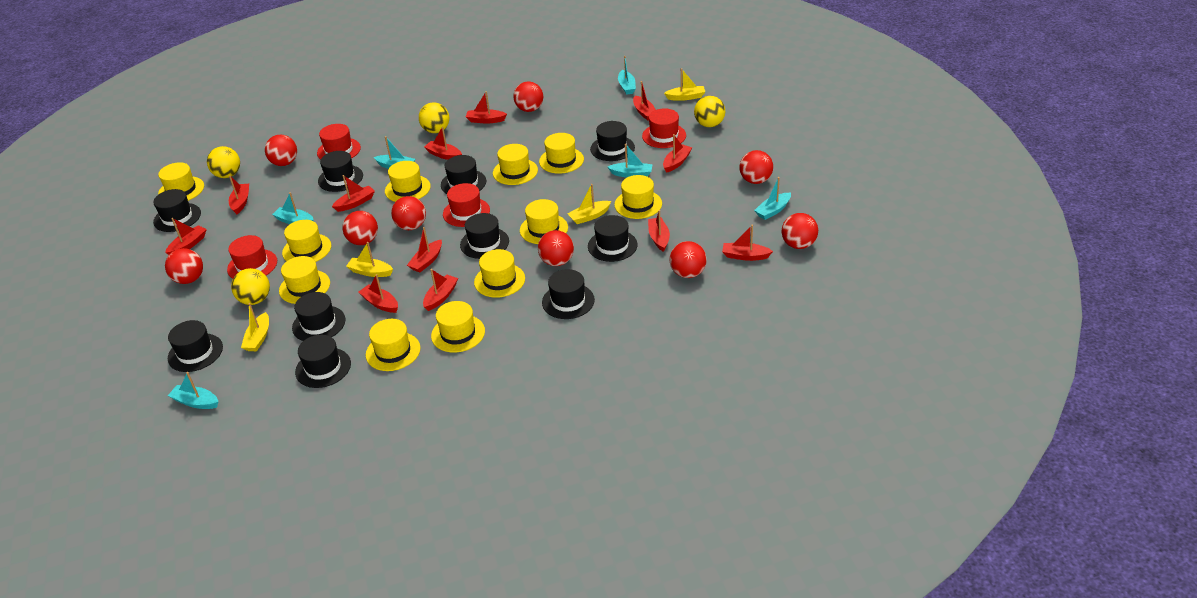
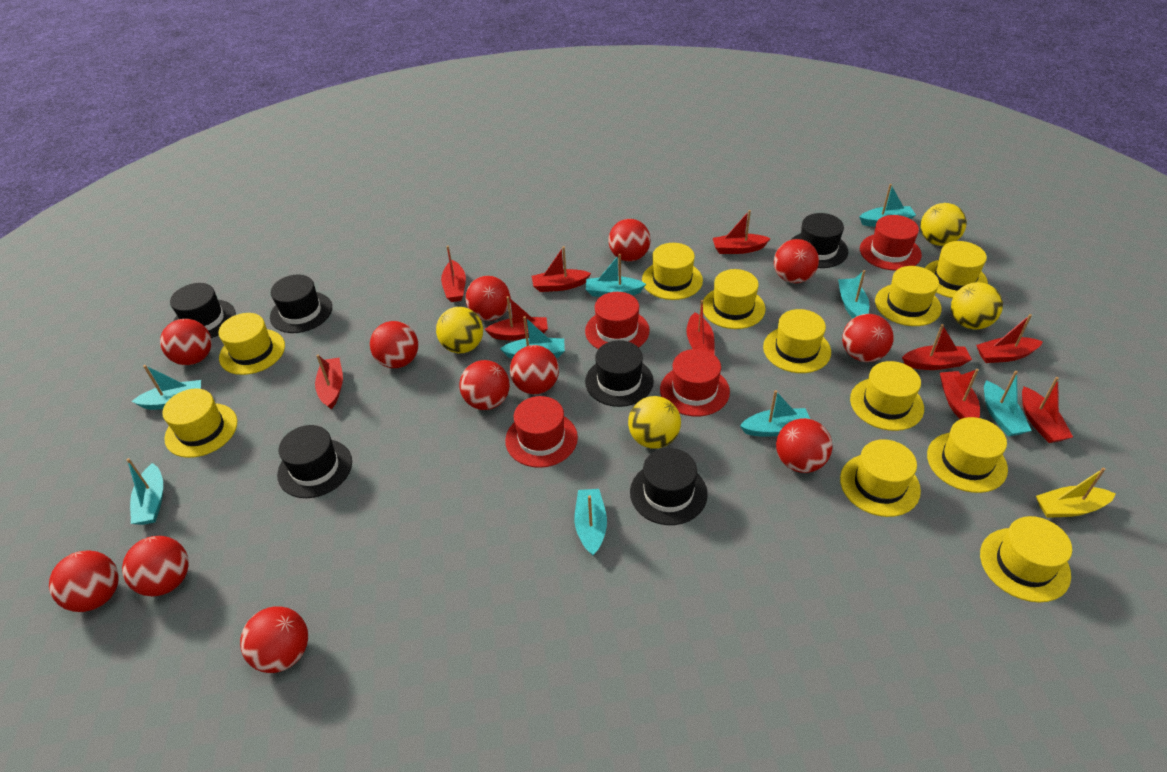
black hat: [153,189,201,232] [168,320,223,372] [292,292,346,341] [295,335,351,388] [318,151,363,192] [441,155,486,194] [460,213,509,259] [542,269,595,319] [588,215,638,262] [590,121,635,161] = 10 -> [170,283,236,338] [270,275,332,333] [277,425,352,498] [585,340,654,407] [630,448,708,525] [791,213,848,268] = 6
red ball: [165,248,203,284] [265,135,297,166] [342,211,378,245] [391,196,426,230] [513,81,543,112] [538,230,574,266] [670,241,707,278] [740,150,773,184] [782,213,818,249] = 9 -> [49,550,119,612] [122,536,189,596] [160,319,212,365] [240,606,308,673] [370,321,418,368] [459,360,510,410] [465,276,511,321] [510,345,559,394] [609,219,651,261] [774,239,819,283] [776,418,832,473] [842,314,894,362] = 12
red boat: [165,218,207,255] [229,176,249,214] [332,175,375,212] [359,274,398,313] [407,227,442,273] [423,269,458,311] [424,127,462,160] [466,91,507,123] [633,81,656,121] [648,210,670,252] [663,134,692,173] [722,225,773,261] = 12 -> [315,355,343,409] [441,246,466,302] [484,296,548,340] [532,246,591,292] [686,300,714,354] [713,210,771,254] [902,324,972,370] [940,369,980,419] [976,314,1043,363] [1022,377,1073,443] = 10
turquoise boat: [168,372,219,409] [272,192,314,224] [374,136,415,169] [608,144,653,177] [618,56,636,95] [754,177,791,220] = 6 -> [127,458,163,525] [132,365,201,410] [500,316,565,359] [574,489,607,556] [586,254,646,297] [740,390,810,437] [838,270,869,318] [859,184,916,227] [984,371,1032,436] = 9
yellow boat: [241,303,269,351] [346,242,393,277] [567,184,611,224] [664,68,705,101] = 4 -> [1036,467,1116,518] = 1

